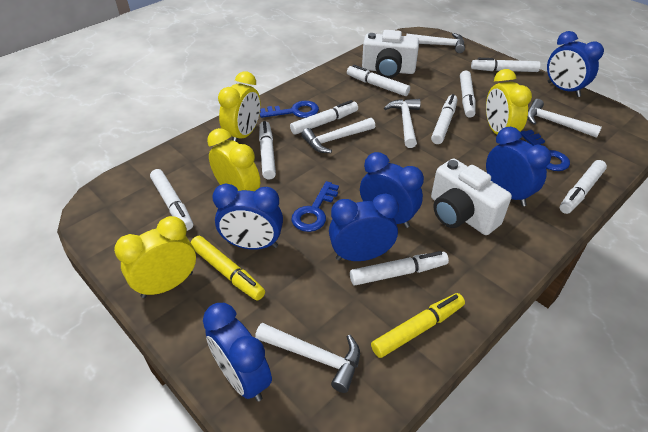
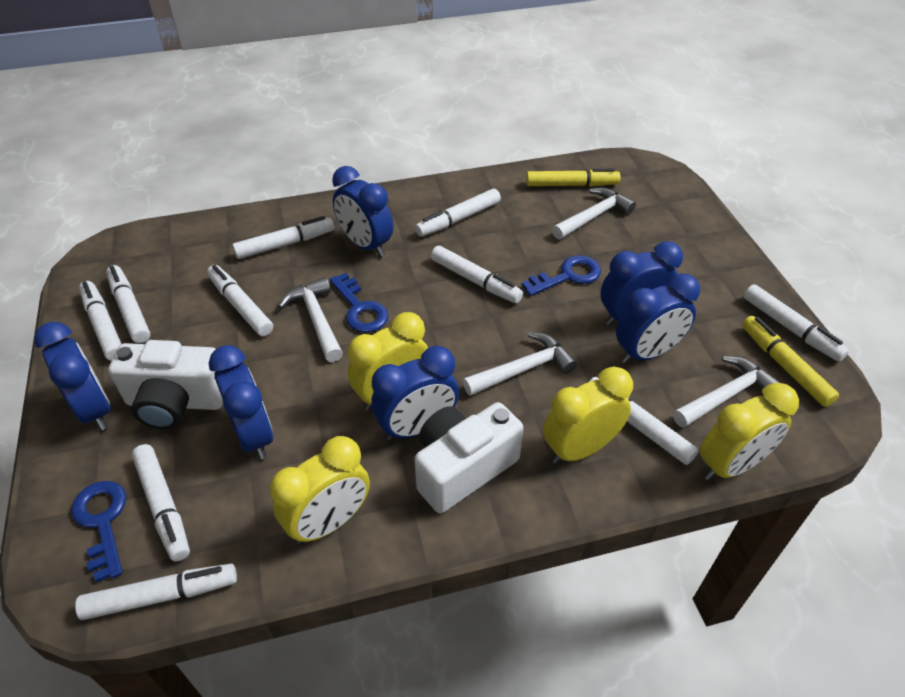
white hammer: [255,323,360,393] [301,118,375,153] [384,99,421,148] [406,33,465,53] [527,99,602,138] = 5 -> [278,277,343,362] [463,332,577,396] [552,188,636,240] [673,356,781,428] = 4
white marker: [150,169,193,231] [259,121,276,180] [290,100,358,135] [347,65,410,96] [350,251,449,286] [431,94,458,144] [460,70,476,118] [471,58,541,72] [560,160,607,214] = 9 -> [75,564,237,620] [79,281,121,361] [106,265,150,343] [132,444,190,562] [207,265,273,336] [232,216,334,259] [415,189,501,237] [431,246,523,303] [589,377,698,465] [744,284,849,362] = 10

